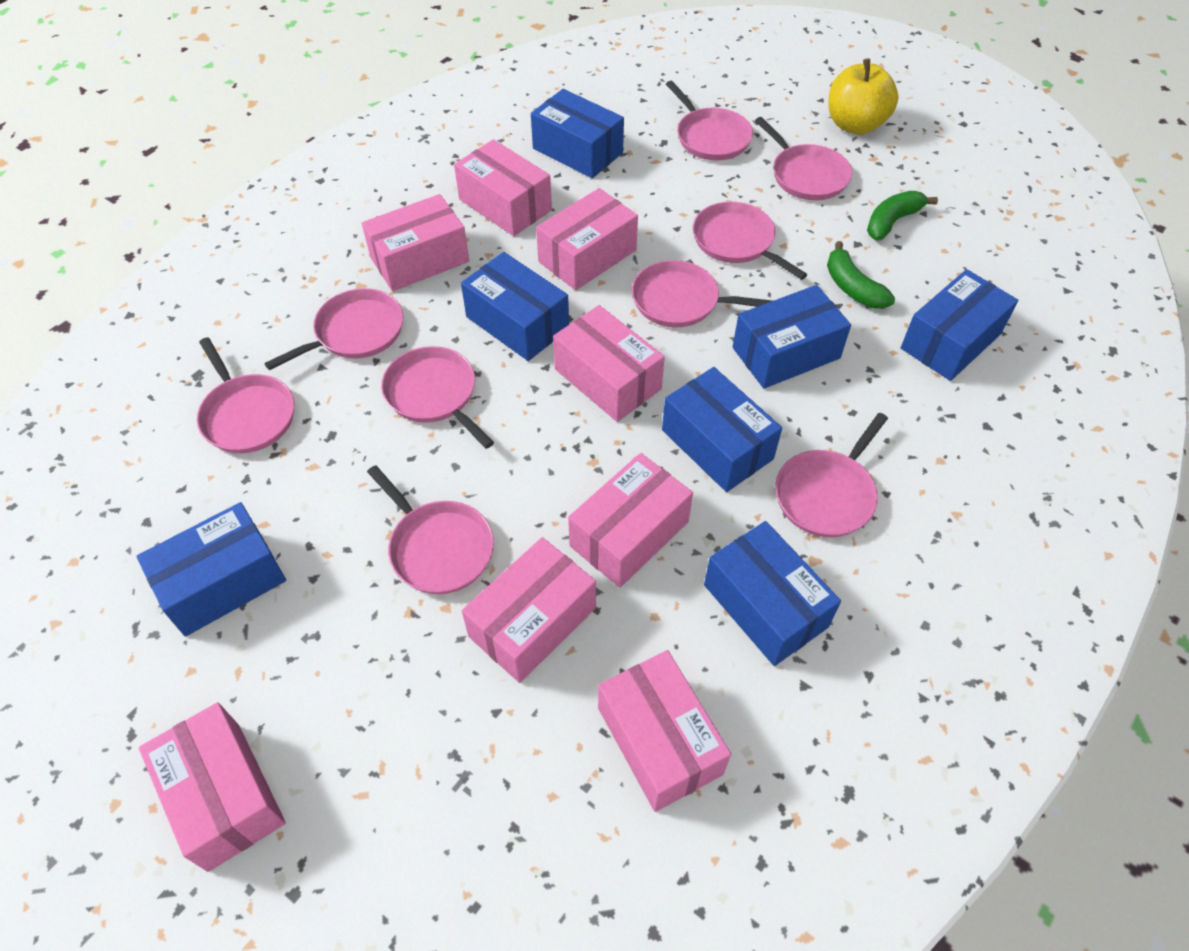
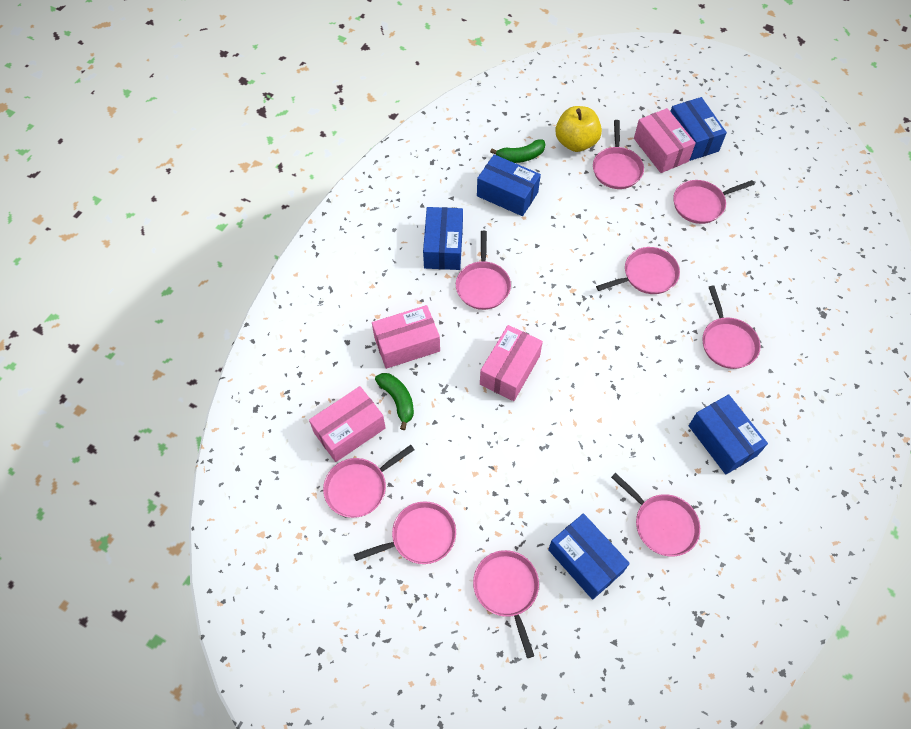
blue box: [136,502,286,637] [461,252,569,361] [531,89,624,178] [662,367,782,492] [704,521,841,666] [733,285,851,389] [901,269,1018,381] = 7 -> [423,207,463,270] [477,154,541,216] [548,513,630,600] [670,97,727,161] [689,394,768,475] = 5
pink box: [139,702,286,872] [362,194,469,291] [454,139,552,236] [462,537,596,683] [536,188,638,290] [553,305,665,422] [568,453,693,588] [598,650,731,812] = 8 -> [309,386,385,462] [372,305,440,369] [480,325,543,401] [634,108,696,173] = 4

